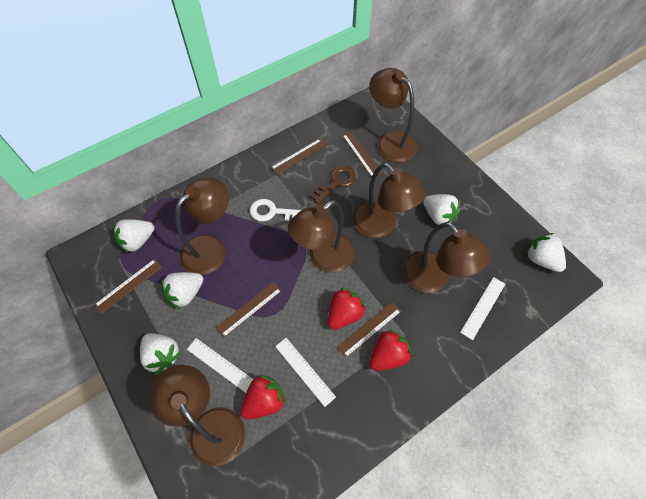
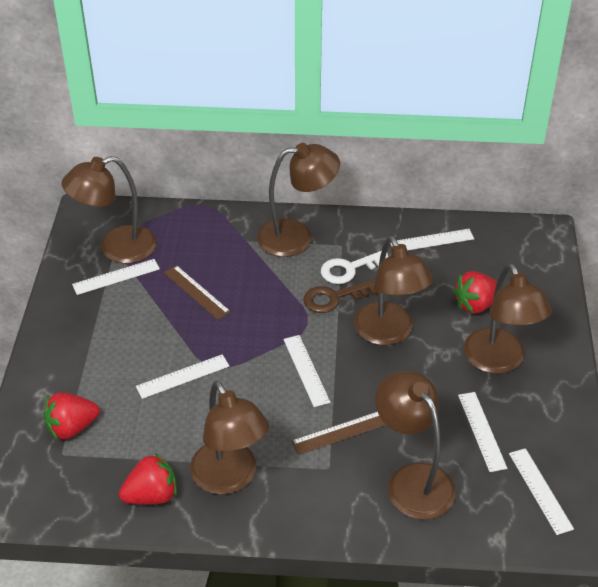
brown ruler: [94,259,162,314] [216,282,282,338] [271,139,326,175] [337,302,401,358] [342,132,382,177] = 5 -> [164,265,231,320] [291,412,386,455] = 2
white ruler: [187,338,253,393] [275,338,336,407] [460,277,505,340] = 3 -> [72,259,160,295] [136,354,229,399] [283,335,330,407] [390,229,474,250] [458,392,507,472] [509,448,574,535] = 6
white strawberry: [113,219,155,253] [140,333,181,375] [161,272,203,309] [423,194,460,225] [526,233,566,272] = 5 -> none = 0

